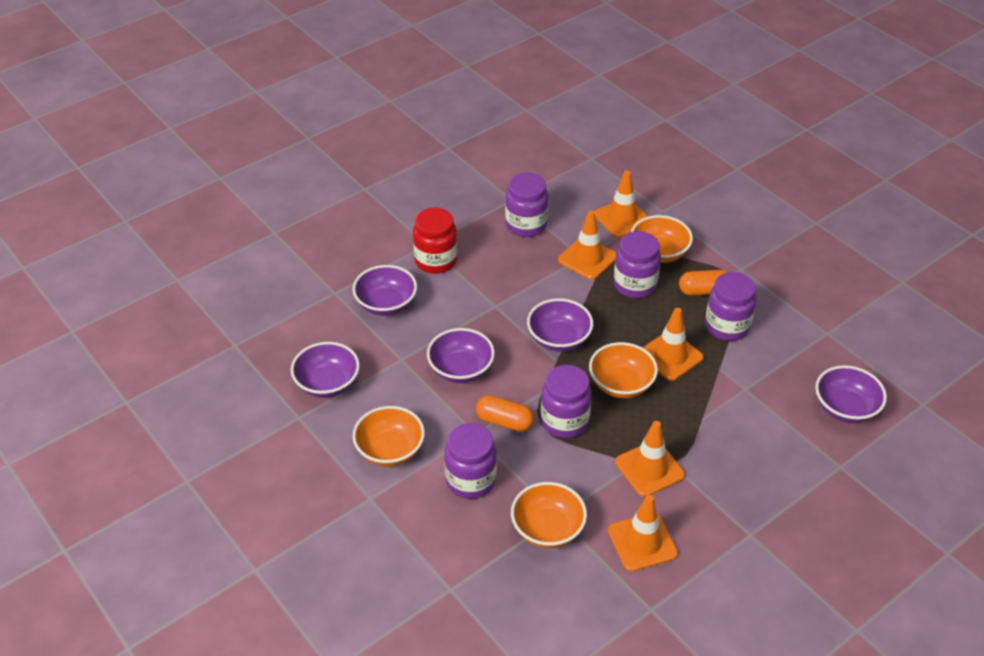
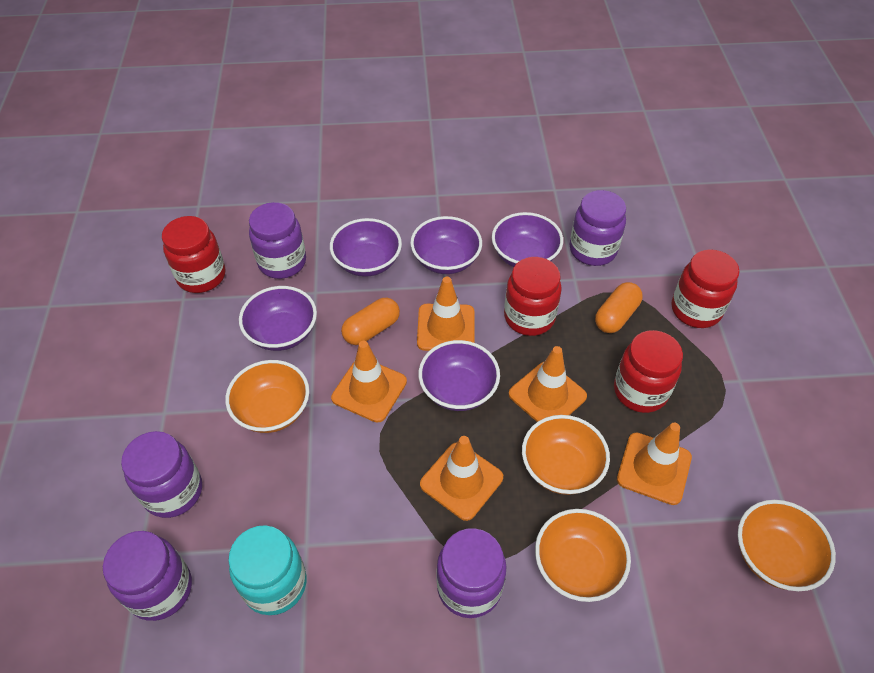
red jar: [413,208,457,274] = 1 -> [162,216,226,293] [504,257,562,336] [614,330,683,413] [672,249,739,328] = 4
turquoise jar: none = 0 -> [228,525,306,615] = 1

